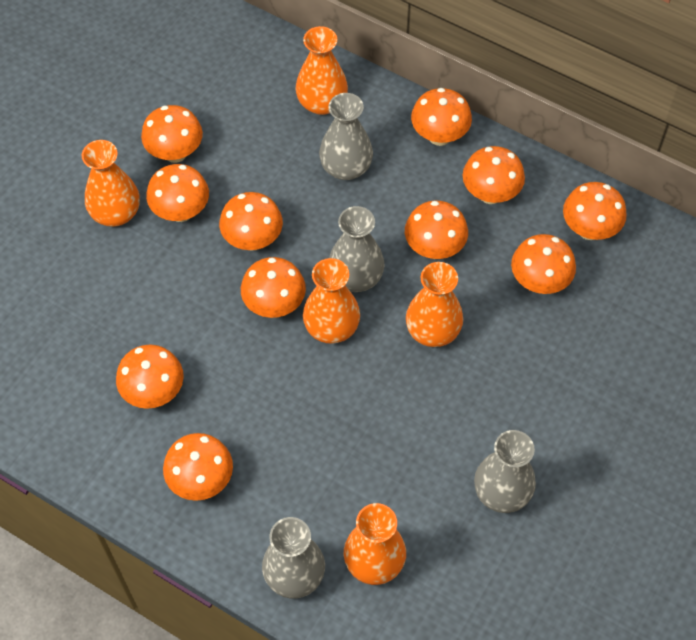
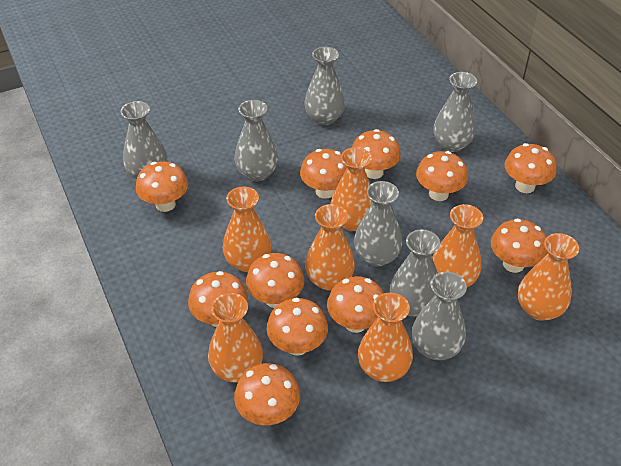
grey vase: [262,517,325,598] [319,93,373,180] [329,206,384,292] [474,430,536,513] = 4 -> [121,101,167,179] [234,100,278,181] [305,47,345,125] [354,181,402,267] [390,229,440,317] [412,272,467,360] [433,72,477,152] = 7
orange vase: [82,140,140,227] [296,26,348,115] [303,258,360,344] [344,503,406,585] [406,262,463,347] = 5 -> [208,293,263,382] [223,187,272,272] [305,204,355,291] [330,147,372,231] [358,293,413,382] [432,204,483,287] [518,233,579,321] = 7

